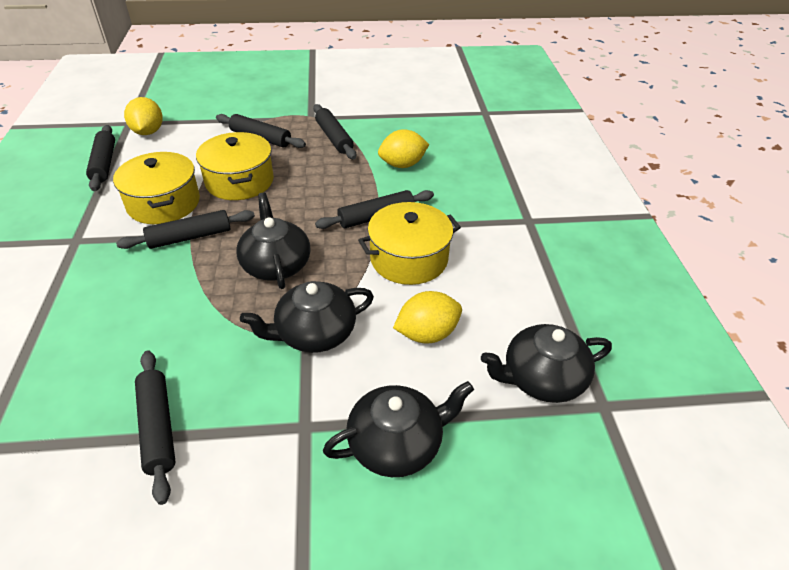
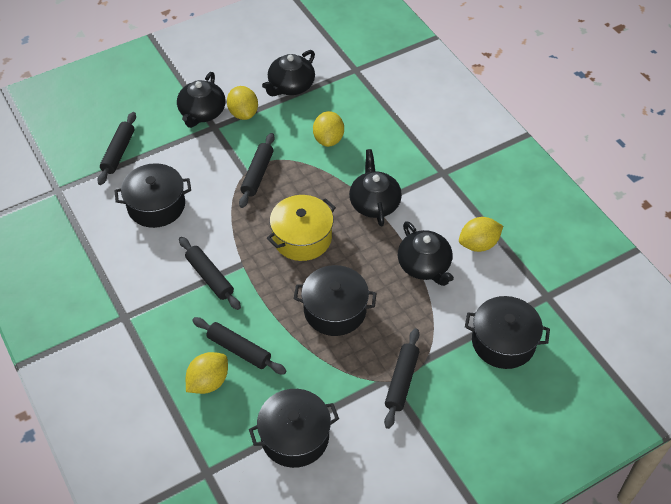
black pot: none = 0 -> [114,163,191,228] [249,389,339,468] [294,265,377,336] [465,296,550,369] = 4
black rolling pin: [86,125,115,191] [116,210,255,249] [135,350,176,505] [216,114,306,148] [313,104,356,159] [315,190,434,229] = 6 -> [97,112,136,185] [179,237,241,310] [192,317,286,374] [239,133,275,208] [384,328,419,429] = 5
yellow lemon: [124,97,163,135] [378,129,429,168] [393,291,462,344] = 3 -> [186,352,228,394] [227,86,258,120] [313,111,344,147] [459,217,503,252] = 4
yellow pot: [113,152,200,224] [196,132,274,200] [358,202,461,285] = 3 -> [267,195,336,261] = 1

